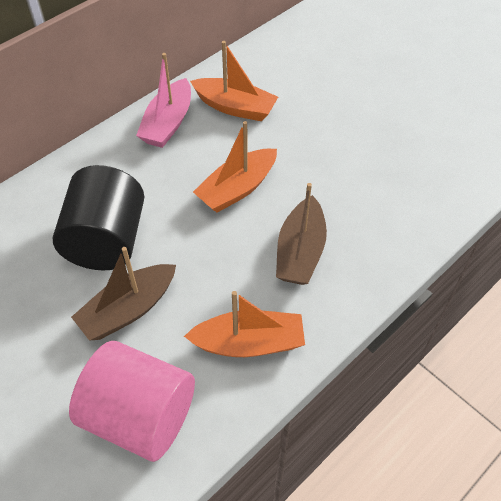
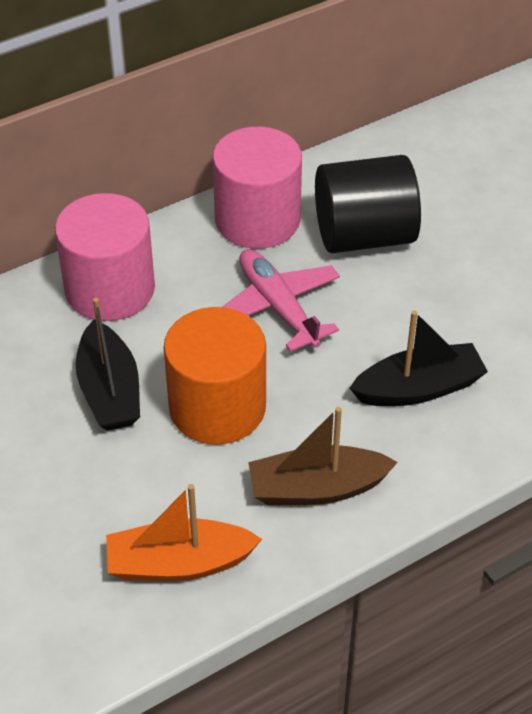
black boat: none = 0 -> [76,298,140,431] [350,310,488,406] = 2
brown boat: [71,247,176,341] [276,183,327,285] = 2 -> [248,407,398,505] = 1
orange boat: [184,291,305,357] [190,41,278,121] [193,121,277,213] = 3 -> [106,484,262,581] = 1
orange cylinder: none = 0 -> [163,307,266,445] = 1
pink boat: [136,53,191,148] = 1 -> none = 0
pink cylinder: [69,341,195,462] = 1 -> [55,193,155,321] [213,127,302,249] = 2
pink plane: none = 0 -> [223,249,340,352] = 1

